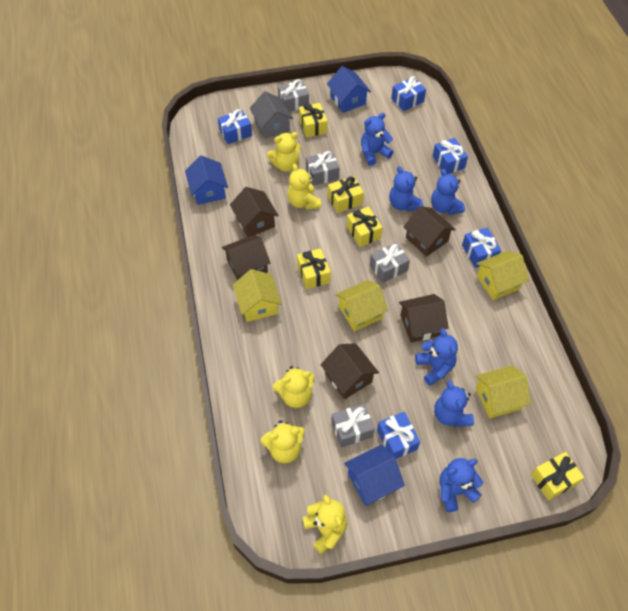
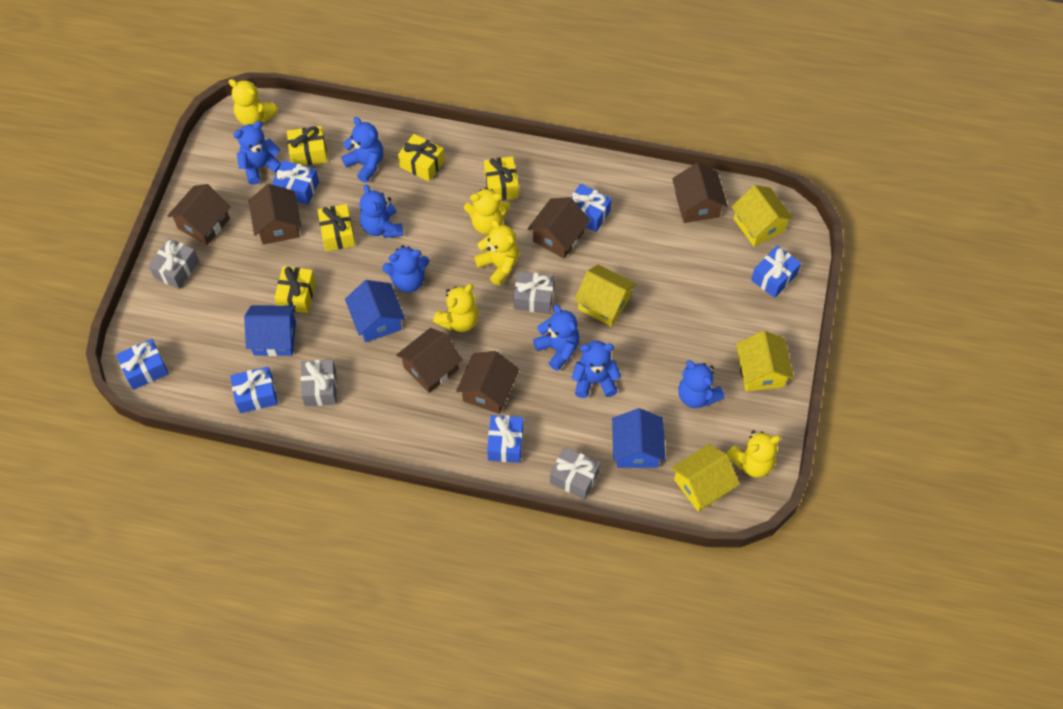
blue gift: [218,109,252,144] [377,412,420,459] [391,76,426,111] [433,138,468,174] [462,228,501,268] = 5 -> [116,339,169,390] [230,367,278,413] [272,160,319,205] [487,415,523,463] [571,184,612,232] [751,246,801,298] = 6
blue teddy bear: [361,113,393,166] [389,166,423,212] [415,328,458,386] [431,169,465,215] [434,381,474,427] [440,458,483,512] = 6 -> [233,121,281,185] [341,117,383,183] [360,185,403,238] [382,245,429,293] [533,305,580,371] [572,341,621,398] [678,360,725,408] = 7
brown house: [222,235,270,280] [230,187,279,237] [321,343,379,399] [399,294,449,343] [404,206,456,257] = 5 -> [167,184,231,245] [248,184,301,245] [396,328,463,393] [456,351,520,414] [528,197,590,259] [672,163,728,223] = 6
grey house: [250,91,293,139] = 1 -> none = 0

